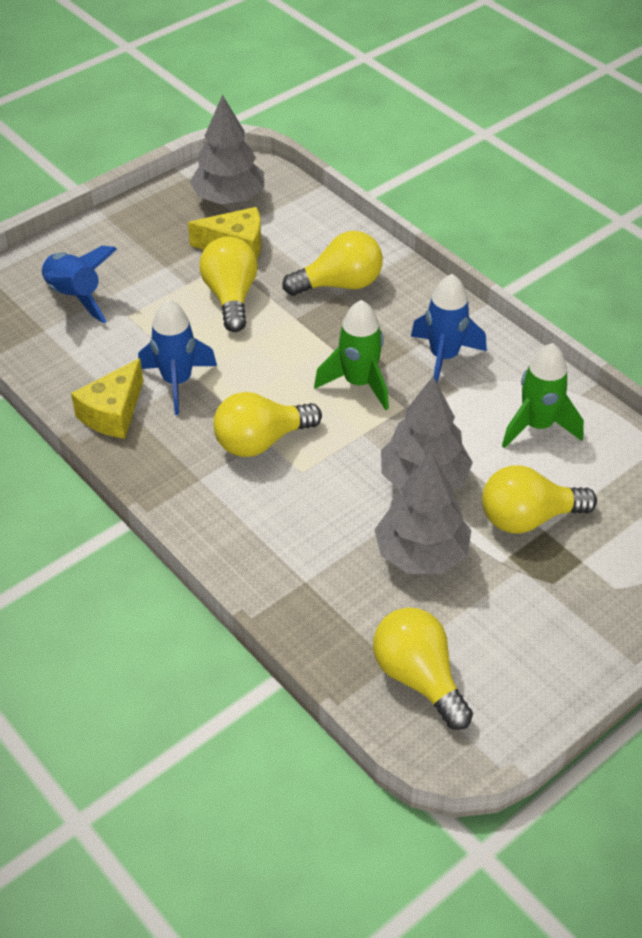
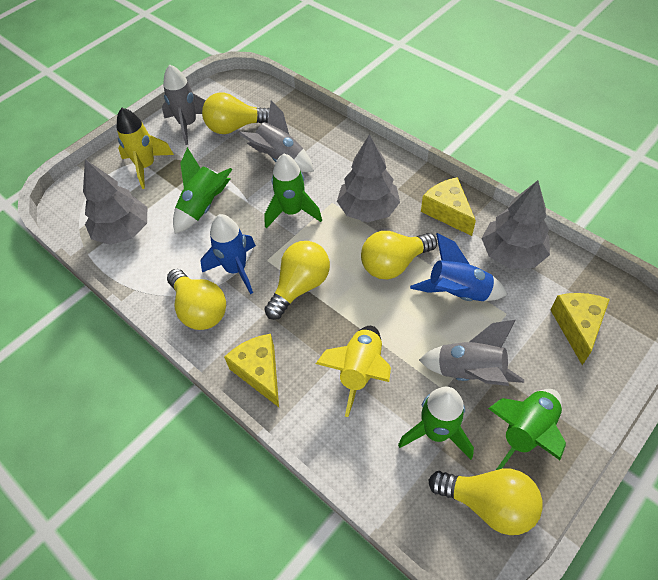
blue rocket: [41,246,117,323] [138,299,217,415] [411,274,487,384] = 3 -> [200,214,256,294] [410,233,508,301] = 2
green rocket: [314,300,389,410] [502,343,584,448] = 2 -> [173,147,232,234] [264,154,322,229] [398,386,474,460] [488,389,566,470] = 4
grey rocket: none = 0 -> [162,65,206,145] [239,100,314,172] [419,320,524,386] = 3
yellow cheese: [71,358,143,439] [188,207,261,259] = 2 -> [224,334,279,407] [421,177,476,236] [550,293,610,365] = 3
yellow rocket: none = 0 -> [117,108,174,189] [316,326,391,417] = 2

